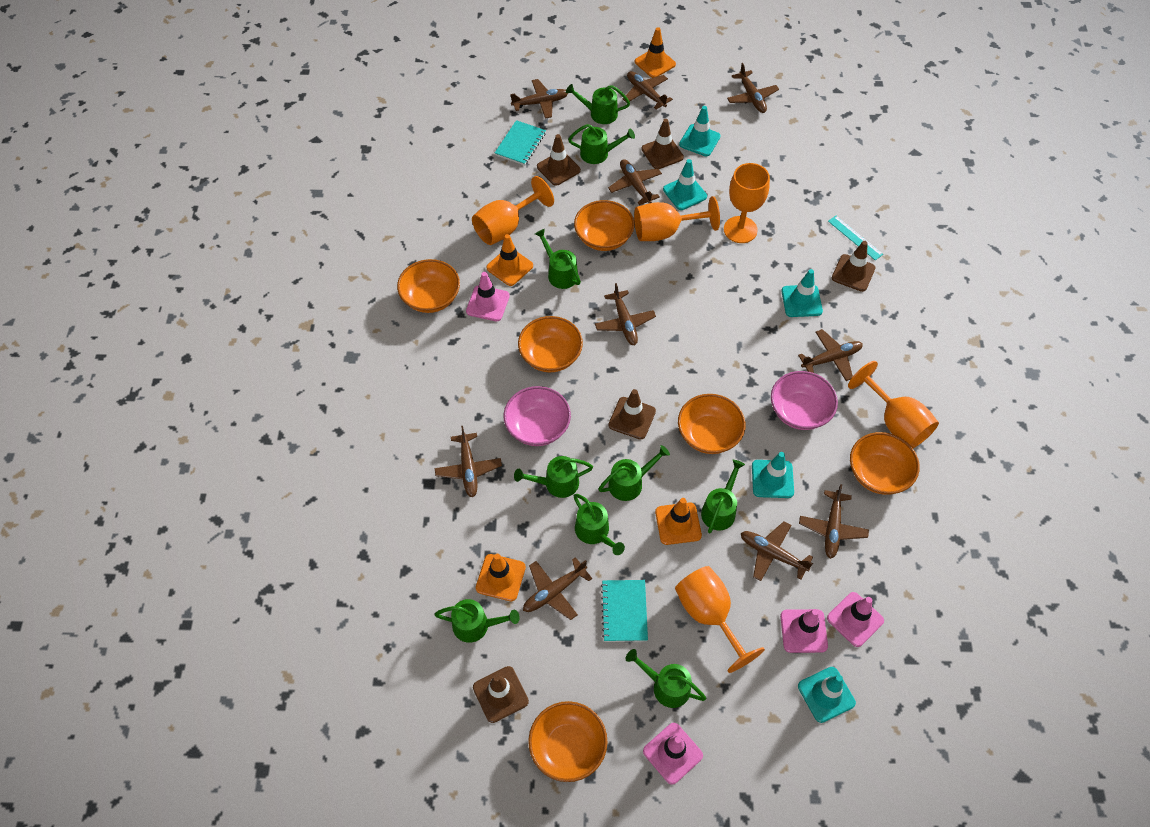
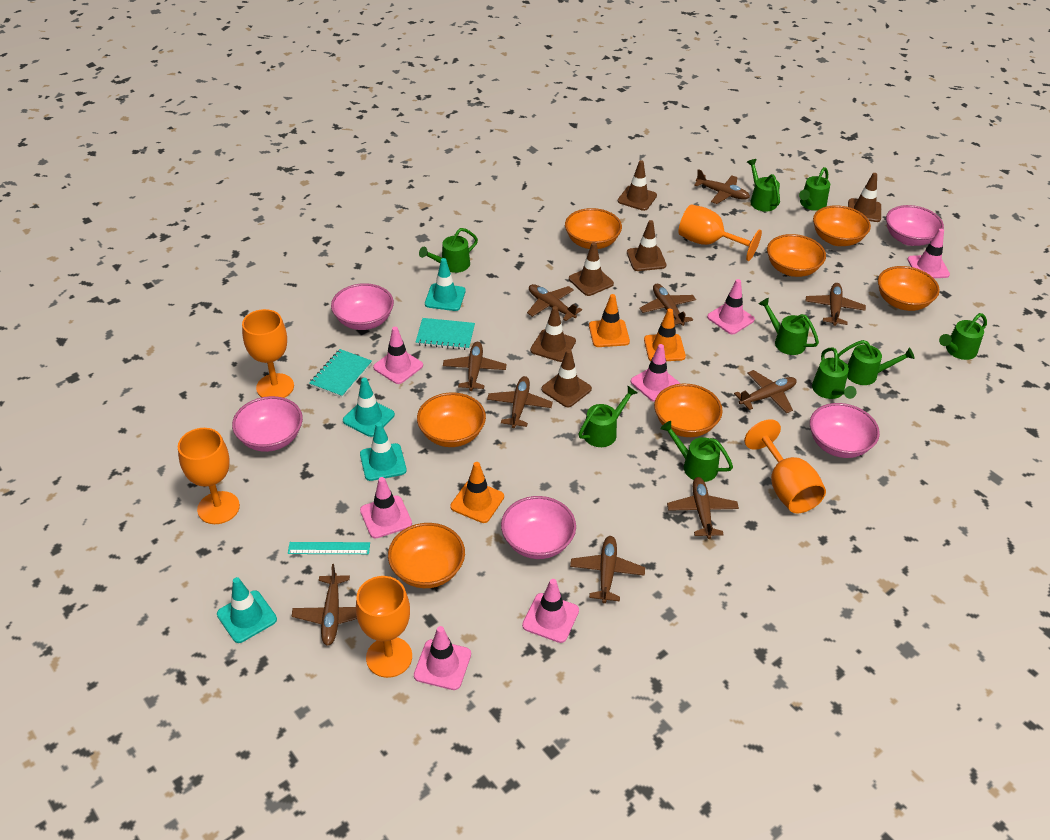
brown traffic cone: [473,666,529,723] [537,134,581,186] [608,389,656,440] [641,119,684,169] [832,241,876,292] = 5 -> [530,306,576,362] [541,349,592,407] [569,242,614,296] [618,160,657,211] [627,220,666,271] [848,173,881,222] = 6
orange bowl: [397,259,460,313] [518,316,583,372] [528,701,608,782] [574,200,635,251] [678,394,746,454] [850,432,920,495] = 6 -> [388,523,465,588] [417,392,486,447] [565,208,622,249] [654,384,723,437] [767,234,826,277] [813,205,871,246] [878,266,940,311] = 7
orange traffic cone: [476,554,526,601] [486,234,533,286] [635,27,676,78] [655,498,702,545] = 4 -> [450,462,504,523] [589,294,630,347] [644,309,686,361] = 3
pink bowl: [504,386,571,446] [771,371,838,430] = 2 -> [232,396,303,452] [331,283,394,330] [501,496,576,559] [810,403,880,458] [886,205,944,246] = 5
pink traffic cone: [466,272,510,321] [643,723,703,785] [780,609,828,653] [827,592,884,647] = 4 -> [360,477,412,539] [373,327,423,384] [414,626,471,690] [522,579,579,643] [631,344,680,402] [707,279,755,334] [907,229,950,278] = 7
turquoise traffic cone: [663,159,707,210] [679,106,720,156] [752,452,794,498] [781,269,823,317] [798,667,856,723] = 5 -> [217,577,277,643] [343,378,395,437] [360,422,407,481] [425,258,465,311] = 4

